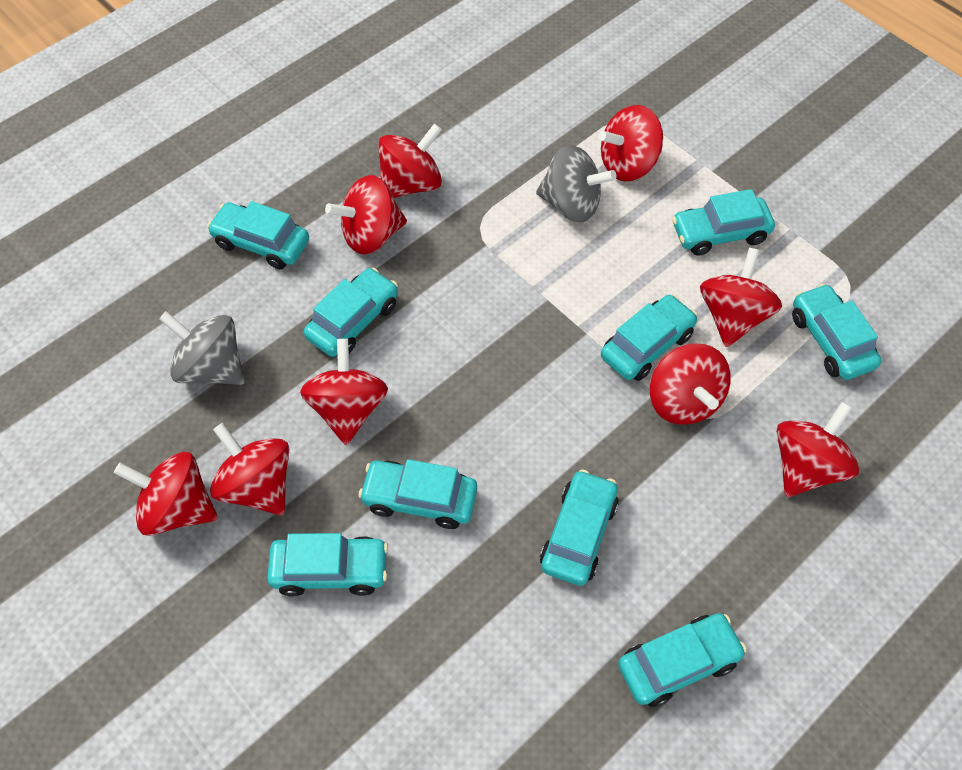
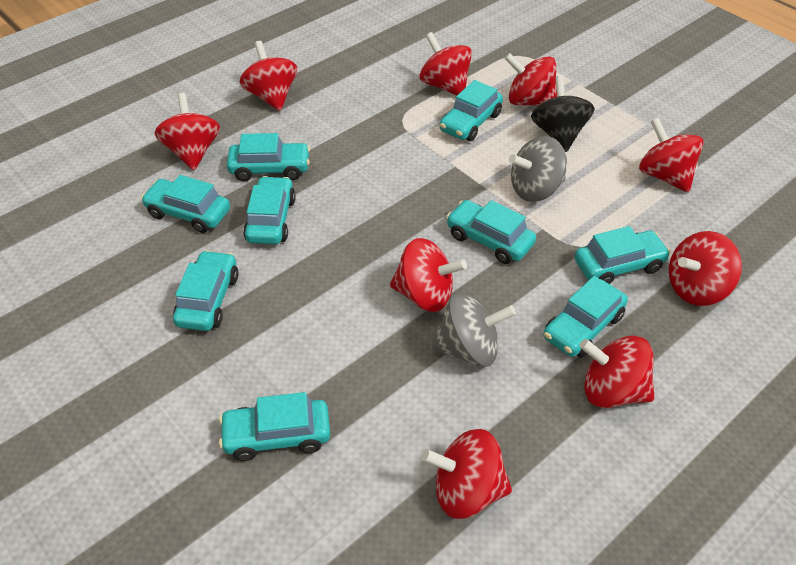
black spinning top: none = 0 -> [531,76,595,152] = 1

